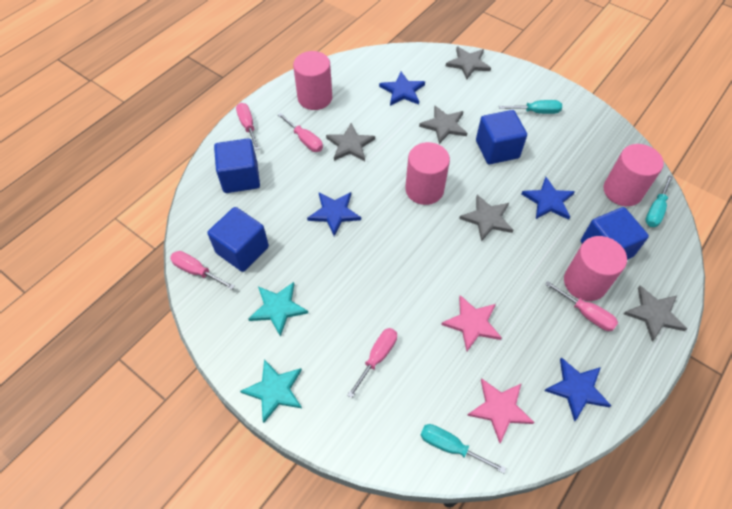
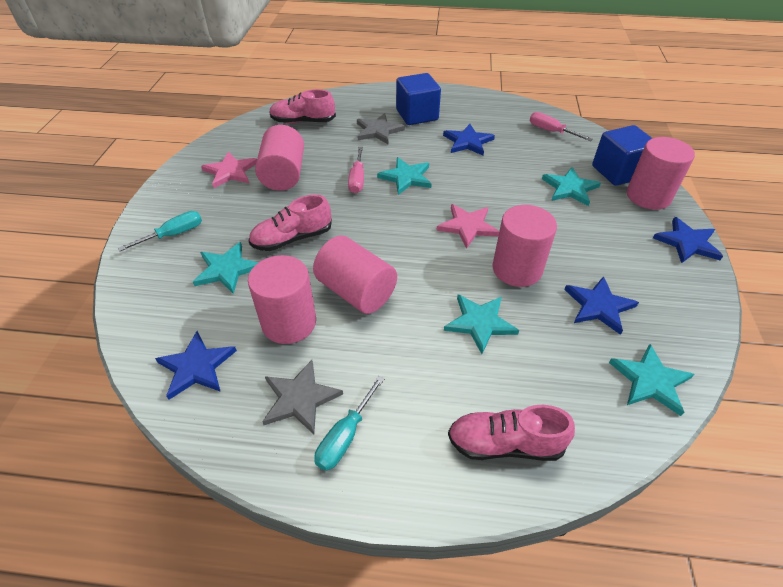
blue cube: [207,207,269,272] [214,138,260,193] [476,110,527,164] [581,207,649,260] = 4 -> [396,73,441,125] [592,125,652,186] = 2
grey star: [326,123,375,161] [419,106,467,144] [446,47,491,80] [459,195,513,241] [624,286,687,341] = 5 -> [262,360,343,434] [357,113,405,144] = 2
pink cylinder: [293,51,332,110] [405,142,450,205] [564,236,627,301] [604,144,664,206] = 4 -> [248,255,316,344] [255,125,304,191] [313,235,397,314] [493,205,557,287] [627,137,695,210] = 5
pink screwdriver: [170,251,235,290] [236,103,260,150] [278,113,323,152] [347,328,397,398] [545,281,618,331] = 5 -> [348,147,364,193] [530,112,592,141] = 2
pink shoe: none = 0 -> [249,194,332,251] [269,89,336,123] [448,405,575,461] = 3
turquoise screwdriver: [421,424,506,473] [499,100,562,114] [645,175,673,227] = 3 -> [118,211,202,251] [314,376,384,471] = 2
turquoise star: [240,359,302,423] [248,282,308,337] = 2 -> [193,242,259,294] [377,157,432,195] [444,294,519,354] [542,167,601,206] [609,344,694,416] = 5

